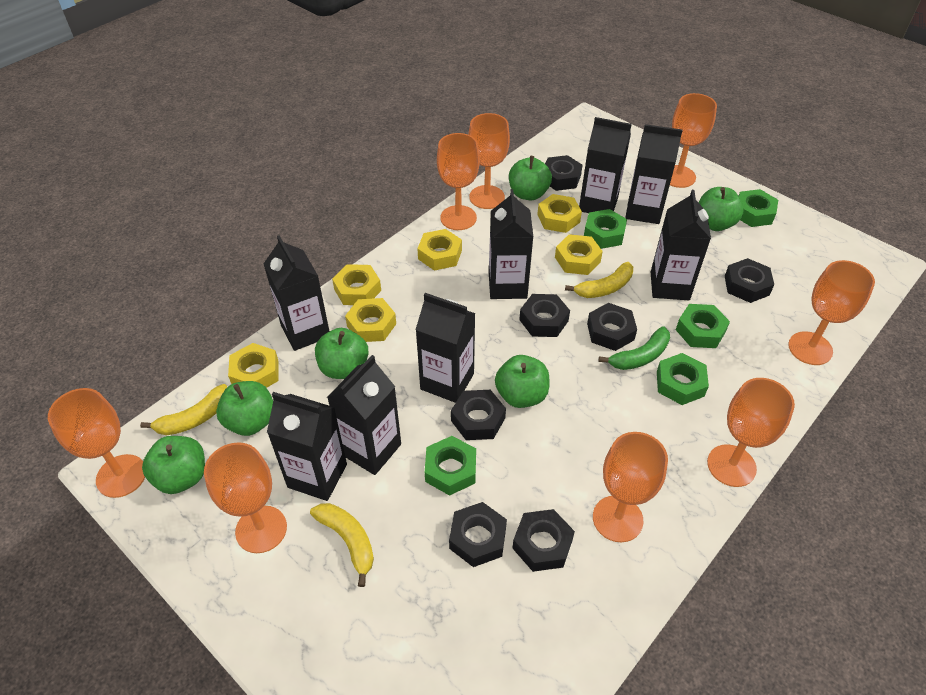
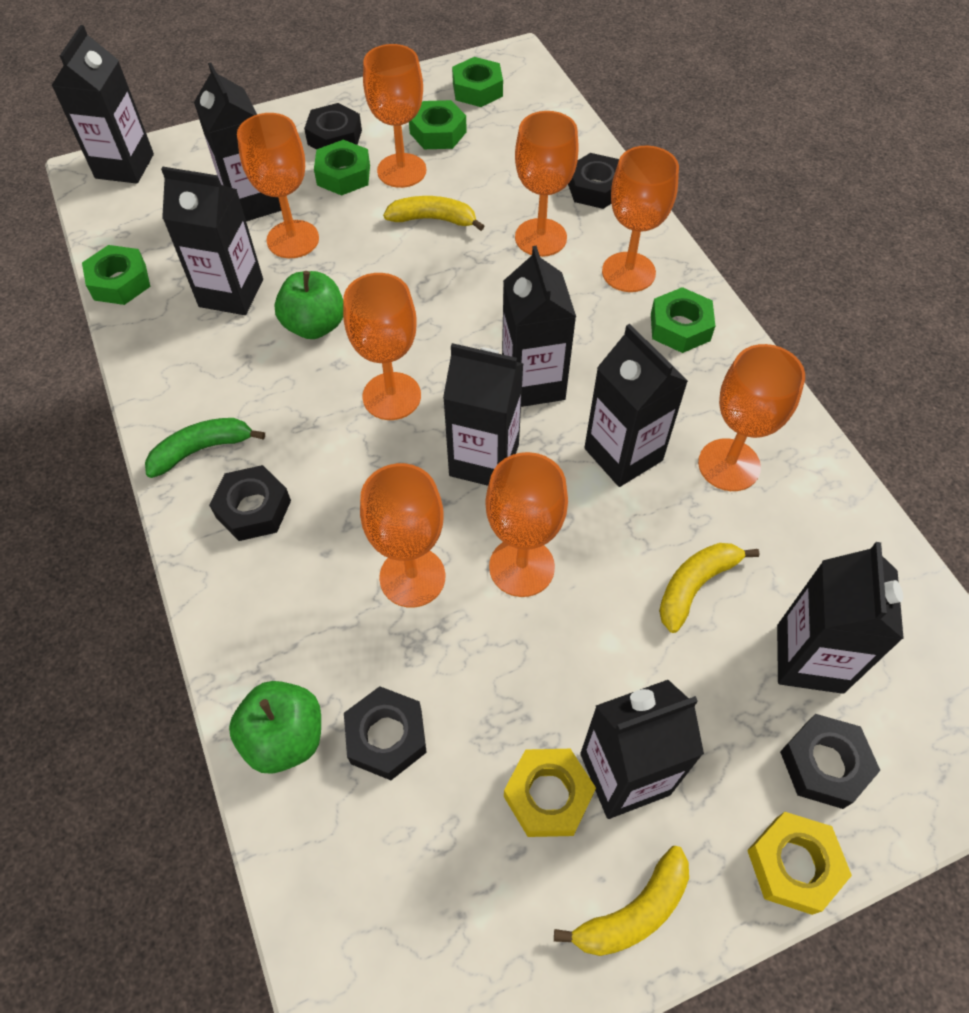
black nut: [449,502,507,567] [451,390,506,440] [512,509,575,572] [519,294,570,337] [545,155,583,191] [587,303,637,351] [725,258,774,303] = 7 -> [209,465,291,541] [304,103,362,149] [344,686,427,780] [568,153,619,209] [780,714,881,809] = 5
green apple: [142,436,205,494] [216,381,273,436] [315,328,369,379] [495,355,549,408] [509,156,552,200] [698,187,744,231] = 6 -> [229,681,321,774] [274,271,343,339] = 2
yellow nut: [228,343,279,388] [332,264,381,305] [345,298,396,342] [417,229,462,271] [537,194,582,233] [555,234,603,275] = 6 -> [504,749,596,837] [747,812,852,915] = 2

